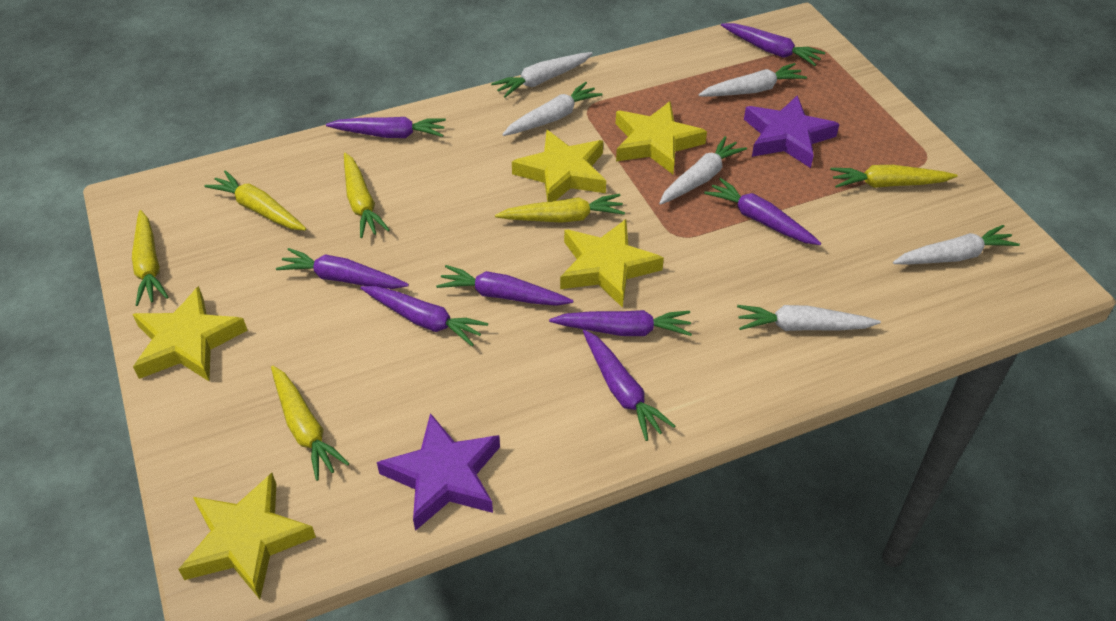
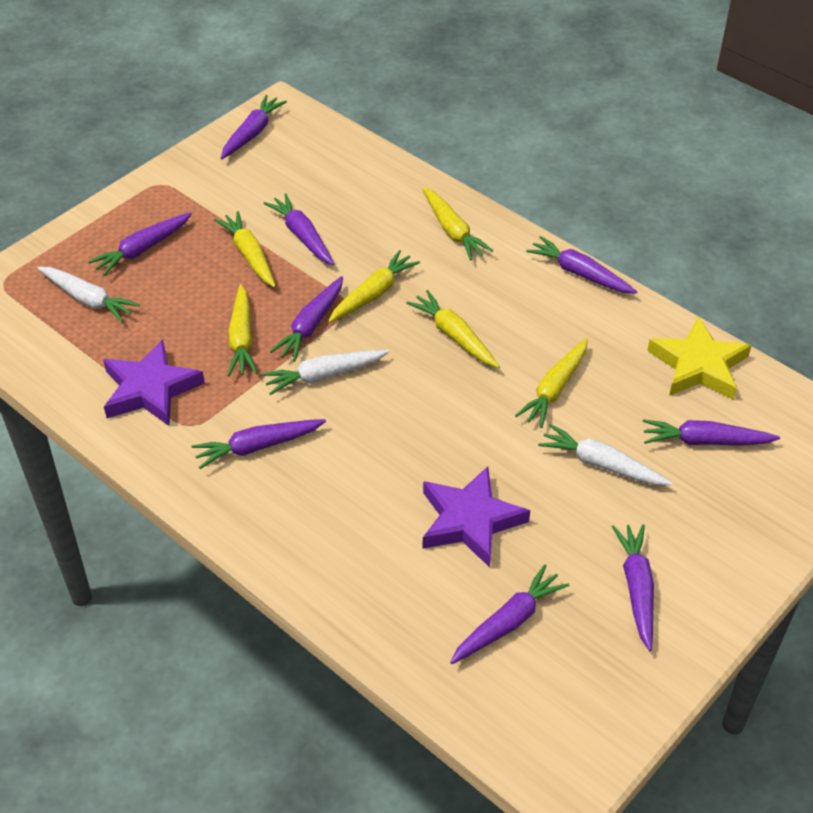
purple carrot: [276,248,409,289] [326,117,446,138] [360,286,488,347] [436,265,573,306] [549,310,692,336] [583,330,675,441] [704,178,821,245] [721,23,825,66] = 8 -> [88,212,192,276] [191,419,326,469] [221,95,287,159] [263,193,334,265] [269,276,343,362] [450,565,569,664] [526,236,637,294] [612,524,654,651] [643,419,780,445] = 9
white carrot: [491,52,593,98] [502,82,603,136] [659,136,747,205] [698,63,807,97] [737,305,881,331] [893,225,1020,265] = 6 -> [37,267,140,322] [262,350,389,395] [538,424,672,485] = 3
yellow star: [133,286,248,381] [178,473,316,599] [512,130,606,202] [560,219,664,308] [616,101,707,174] = 5 -> [647,316,752,400] = 1

